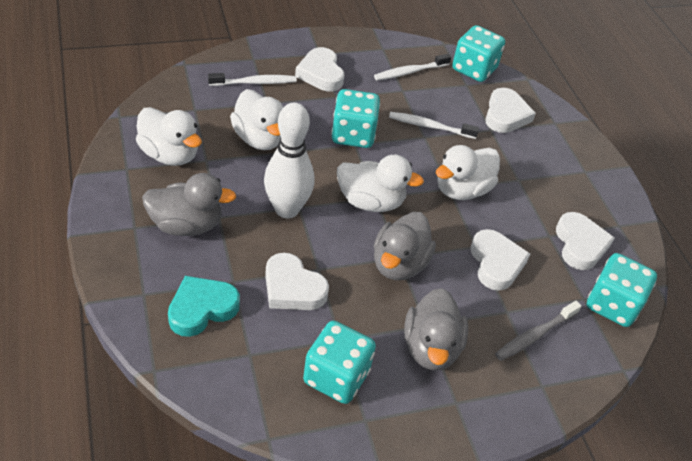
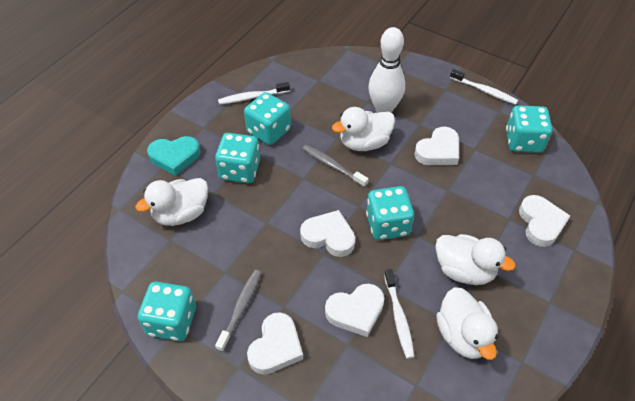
grey duck: [142,173,236,236] [374,212,436,280] [404,288,468,370] = 3 -> none = 0
grey toothbrush: [495,301,582,361] = 1 -> [215,270,262,352] [302,145,368,188] = 2
turquoise dice: [303,321,376,404] [331,89,380,148] [452,25,505,82] [587,253,657,327] = 4 -> [138,281,196,341] [215,133,260,183] [244,92,291,145] [366,186,414,240] [506,105,552,153] = 5

